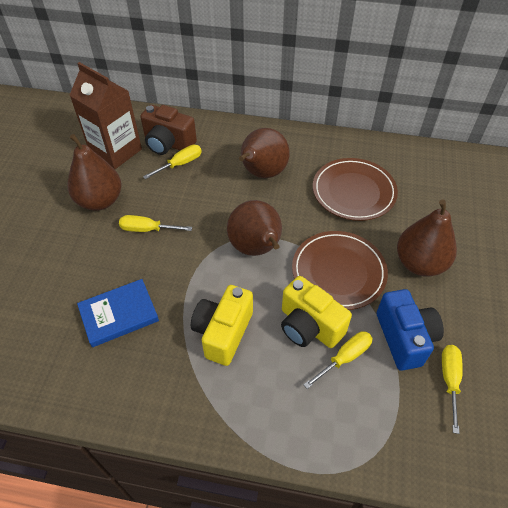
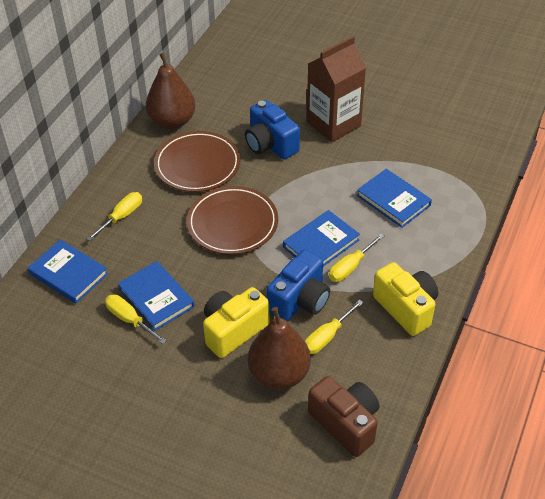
blue book: [77,279,159,347] = 1 -> [28,240,108,303] [118,261,195,331] [283,210,360,266] [357,169,432,228] = 4
blue camera: [377,289,444,371] = 1 -> [245,100,300,160] [267,250,330,321] = 2
brown pear: [68,134,122,211] [227,200,282,256] [239,128,290,178] [397,199,457,276] = 4 -> [146,53,196,129] [248,307,311,389] = 2

